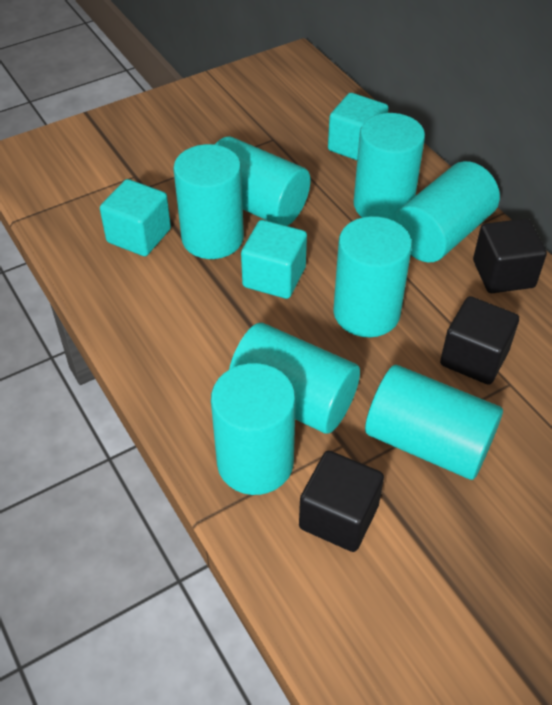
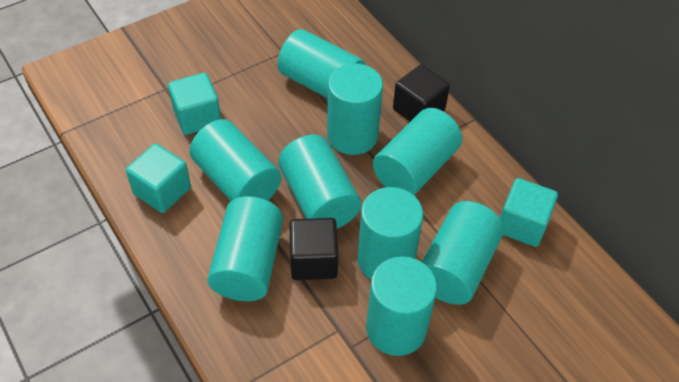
black cube: [299,451,384,552] [440,296,519,385] [473,218,547,293] = 3 -> [289,218,339,280] [393,65,450,122] = 2
turquoise cylinder: [173,144,244,259] [211,363,296,495] [215,136,311,226] [229,323,360,434] [333,216,412,337] [354,113,425,221] [365,365,503,480] [394,161,500,263] = 8 -> [190,119,281,201] [208,196,283,301] [278,29,365,98] [278,135,361,229] [327,64,383,155] [357,187,423,279] [366,256,437,356] [373,108,462,195] [422,201,504,305] = 9

